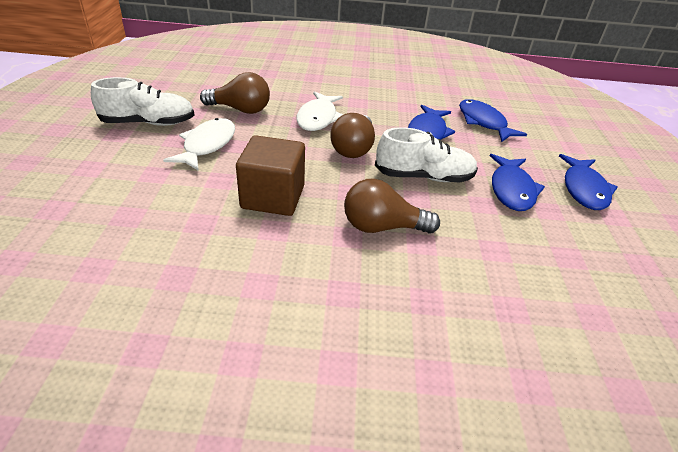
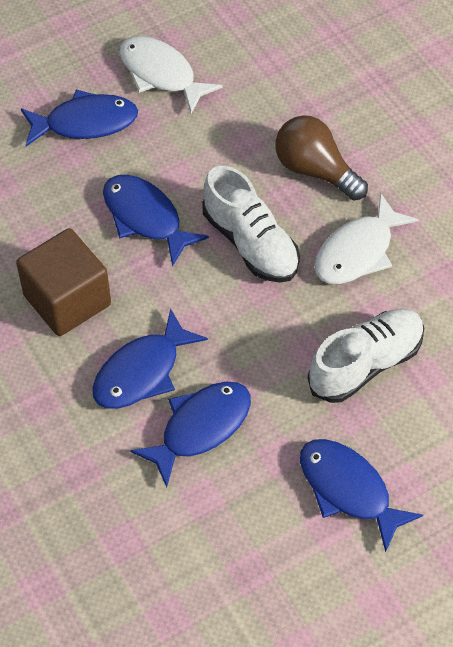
blue fish: [408,105,455,140] [459,99,527,142] [490,154,545,211] [559,154,618,210] = 4 -> [21,90,138,146] [93,308,208,409] [103,175,209,267] [130,382,251,487] [300,439,423,552] = 5
brown light bulb: [200,72,270,114] [330,113,375,158] [344,179,440,234] = 3 -> [275,115,368,201] = 1

